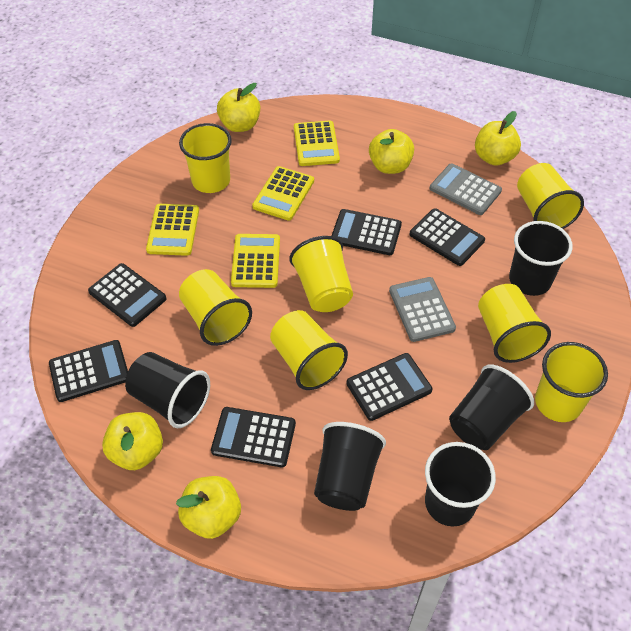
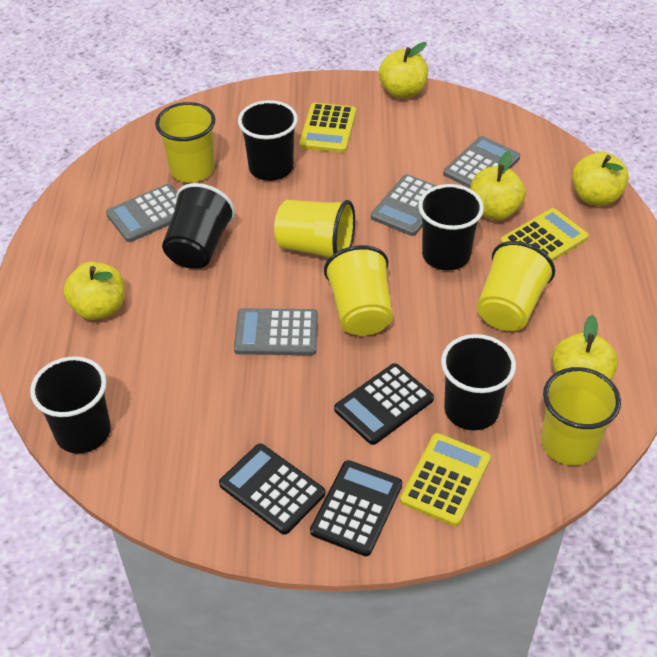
black calculator: [49,340,128,402] [88,263,167,327] [211,407,296,467] [332,209,402,255] [346,353,432,421] [409,208,485,266] = 6 -> [219,444,325,535] [310,460,402,556] [334,363,434,445] = 3
grey calculator: [389,277,456,342] [430,163,502,215] = 2 -> [106,184,177,242] [234,308,318,355] [371,174,437,236] [443,136,520,188] = 4
yellow calculator: [146,204,199,256] [231,234,280,288] [252,166,314,221] [294,121,340,166] = 4 -> [299,103,356,153] [400,433,491,526] [500,208,589,261] = 3
yellow cup: [179,123,232,193] [179,269,252,346] [270,310,348,390] [290,236,353,312] [478,284,551,363] [517,163,584,229] [535,342,608,422] = 7 -> [155,102,215,183] [274,200,355,258] [324,245,393,336] [477,241,555,331] [541,367,621,466] = 5

